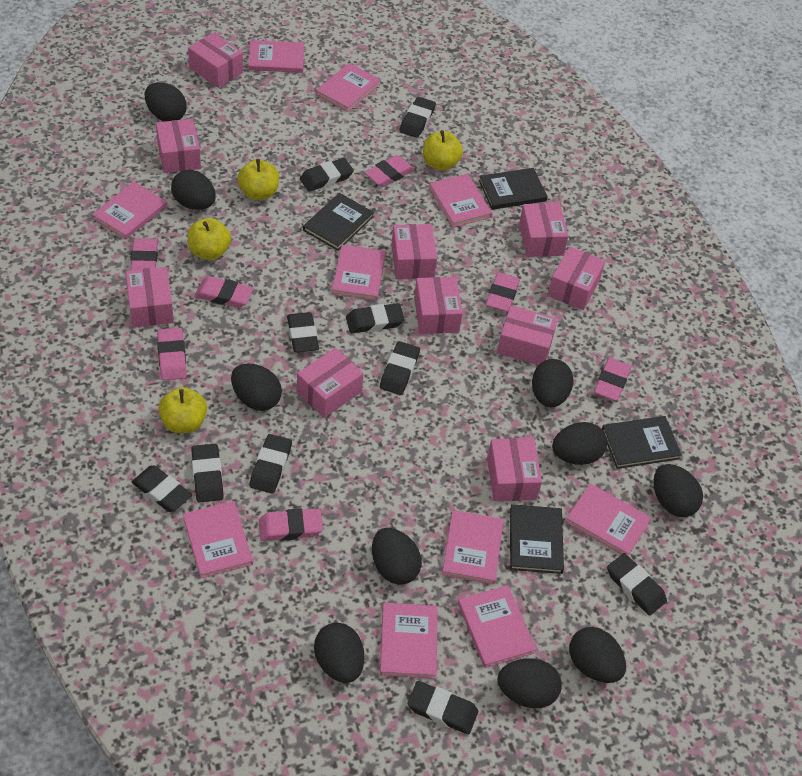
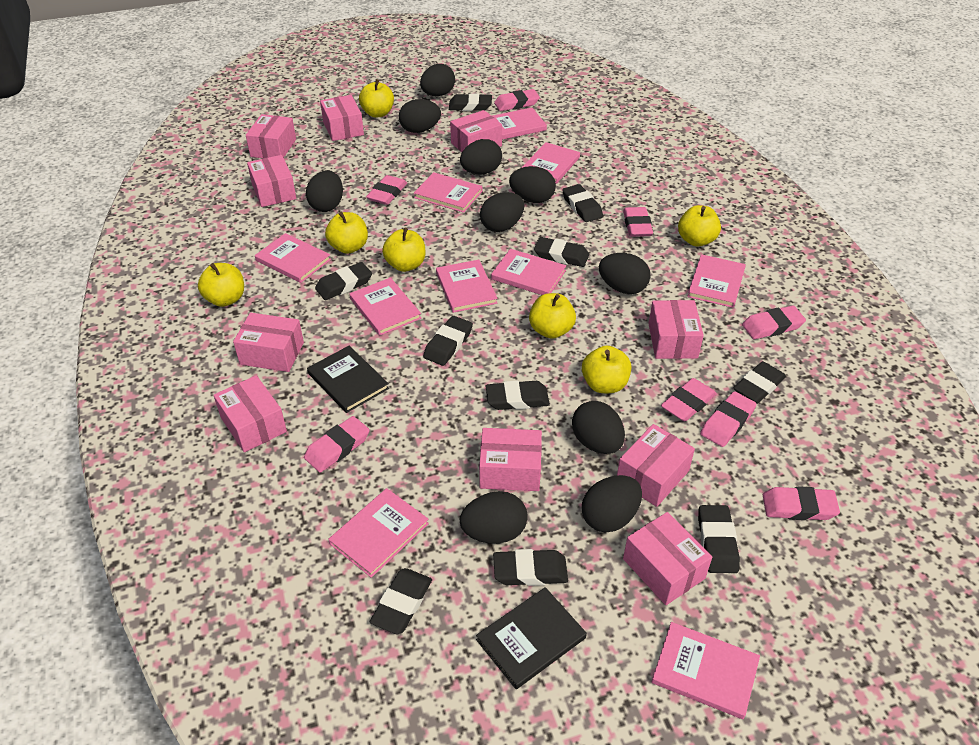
black book: [303,193,374,251] [479,168,548,210] [510,504,564,574] [602,416,682,469] = 4 -> [307,346,389,413] [476,587,587,689] = 2
pink eraser: [130,238,158,270] [157,328,187,380] [195,276,253,308] [259,508,323,541] [364,155,415,187] [486,272,520,312] [594,358,631,401] = 7 -> [304,416,370,473] [366,175,407,205] [494,89,540,111] [623,207,653,237] [661,378,717,421] [700,391,757,447] [742,306,806,339] [763,486,840,520] = 8
yellow apple: [158,387,207,433] [188,218,231,260] [237,159,279,200] [423,130,463,171] = 4 -> [198,263,244,307] [325,212,368,254] [359,79,394,117] [382,228,425,272] [529,293,576,339] [582,346,631,393] [678,205,721,247] = 7

